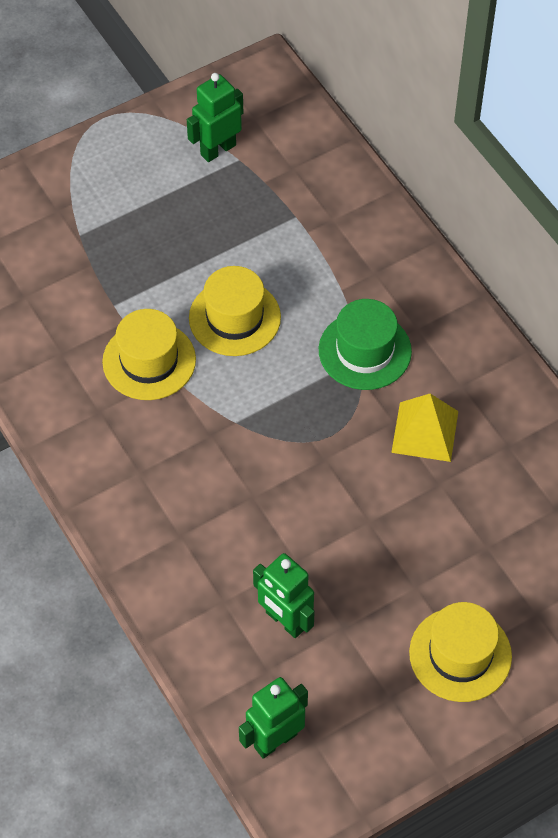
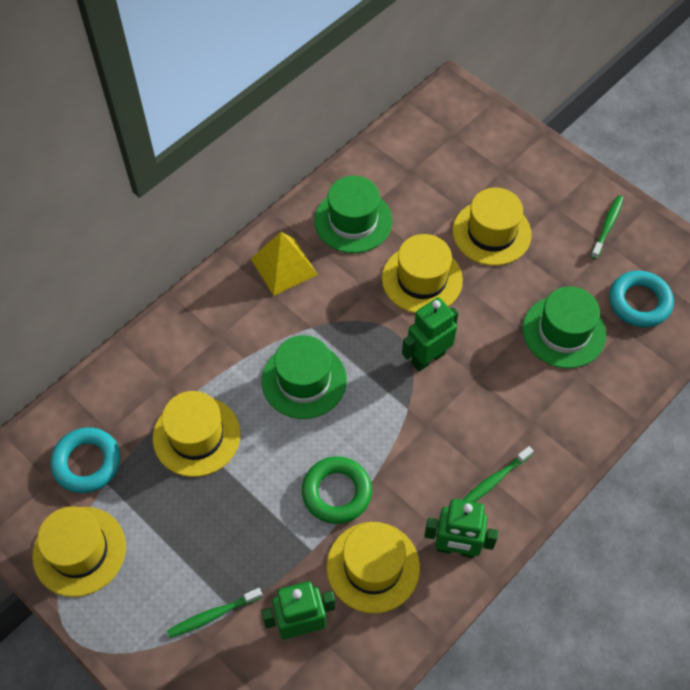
green hat: [319,299,412,390] = 1 -> [262,335,347,419] [314,176,393,253] [523,286,606,368] = 3
green ring: none = 0 -> [302,457,372,524] = 1
green toothbrush: none = 0 -> [167,588,263,638] [462,446,534,502] [590,195,624,259] = 3
turquoise ring: none = 0 -> [50,427,121,493] [609,270,674,328] = 2
yellow hat: [102,309,196,400] [189,266,281,356] [409,602,512,702] = 3 -> [32,506,126,597] [153,391,241,477] [327,522,420,613] [382,234,463,313] [453,188,532,266] = 5

